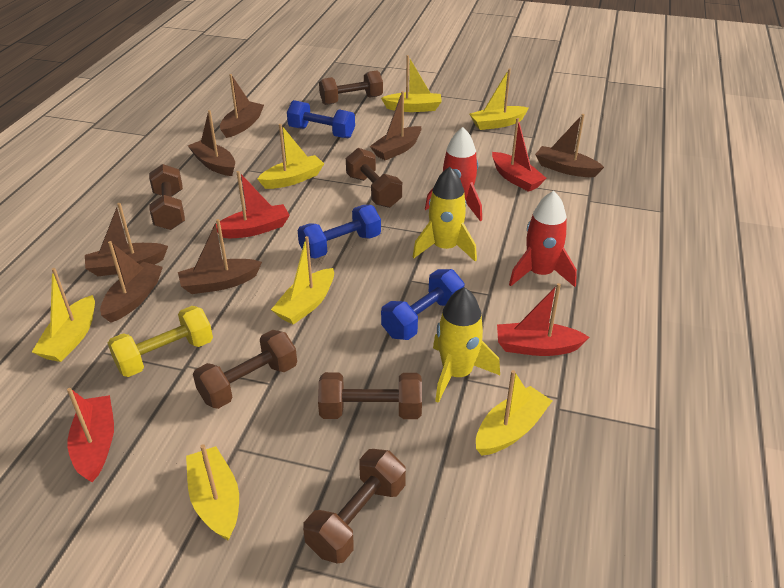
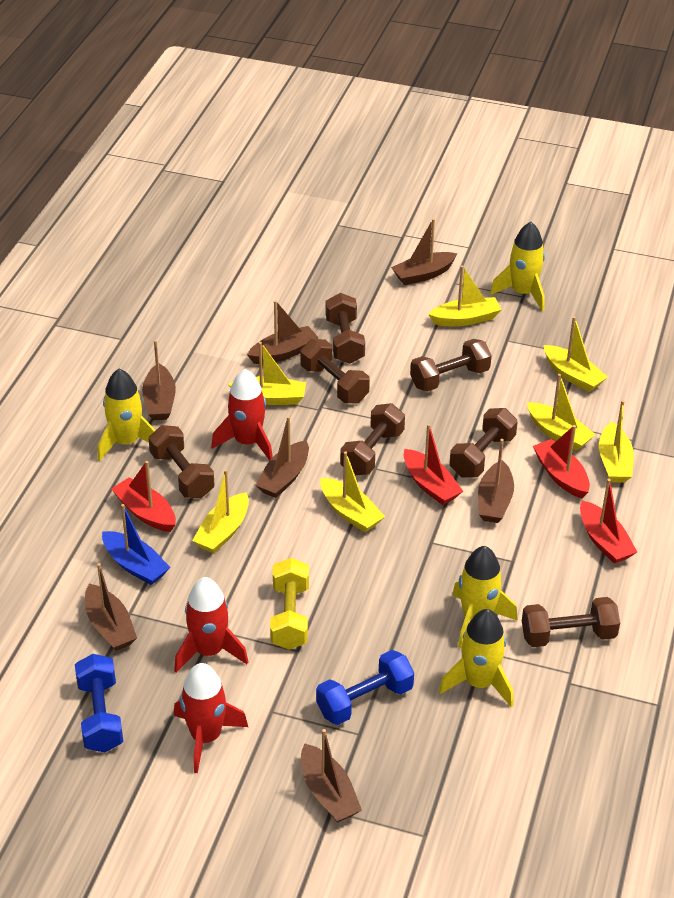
blue boat: none = 0 -> [102,504,170,585] = 1
blue dumbbell: [287,100,355,138] [298,205,381,259] [381,269,465,340] = 3 -> [75,654,123,752] [316,650,414,725] = 2
brown dumbbell: [149,164,185,230] [193,330,297,409] [303,449,406,564] [318,372,422,419] [319,70,383,105] [346,148,402,208] = 6 -> [148,425,214,498] [300,339,370,404] [326,293,365,364] [340,403,405,475] [410,339,492,392] [449,408,518,478] [522,597,620,647] = 7
red rocket: [425,127,482,221] [509,191,577,287] = 2 -> [174,577,248,673] [174,663,248,773] [211,369,273,460] = 3
yellow rocket: [413,167,477,262] [433,287,500,403] = 2 -> [98,369,156,461] [439,609,514,707] [452,546,518,648] [490,222,545,311] = 4

